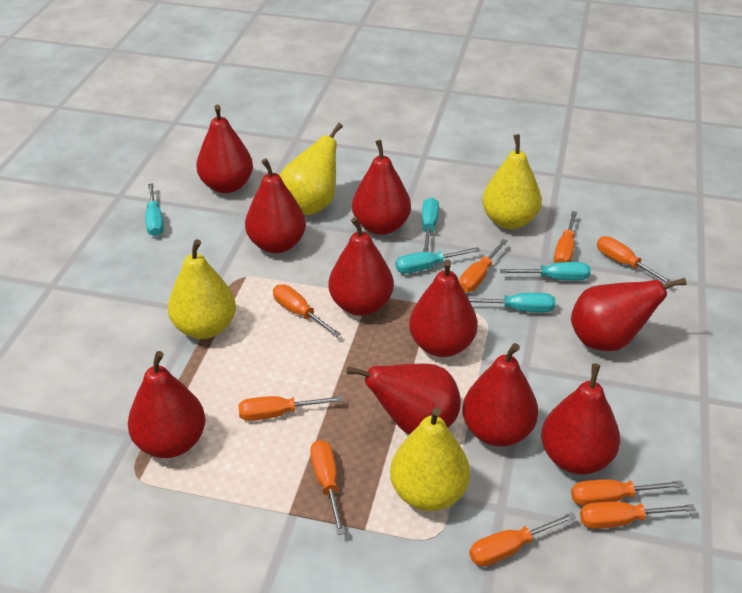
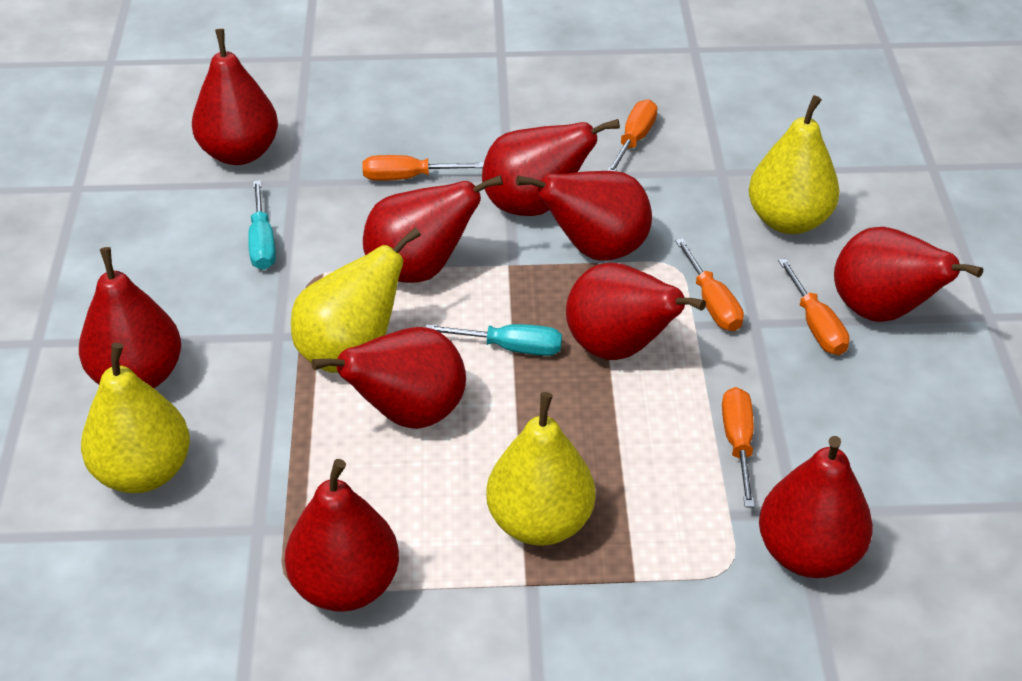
orange screwdriver: [238,396,343,421] [273,284,341,337] [310,440,345,535] [459,239,508,292] [469,512,576,566] [554,211,577,263] [571,479,684,506] [580,502,696,529] [597,236,672,284] = 9 -> [363,155,484,181] [607,99,658,171] [675,238,744,331] [722,387,755,507] [778,258,849,355] = 5
turquoise screwdriver: [145,183,164,236] [395,247,480,274] [422,197,439,252] [468,293,555,312] [500,262,591,280] = 5 -> [248,180,276,270] [425,324,562,356] = 2

